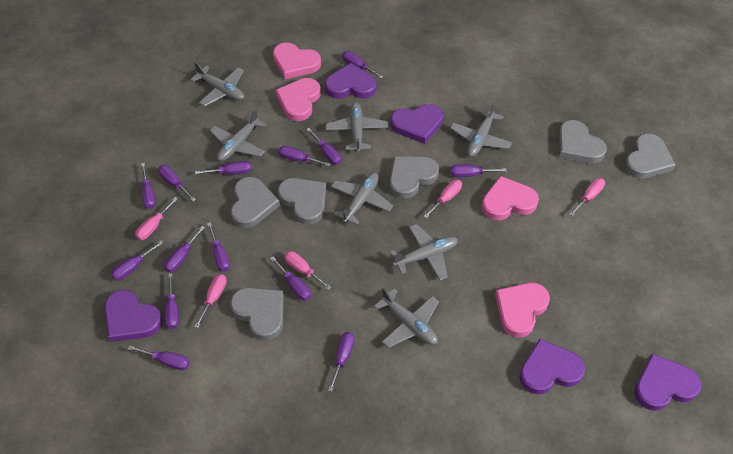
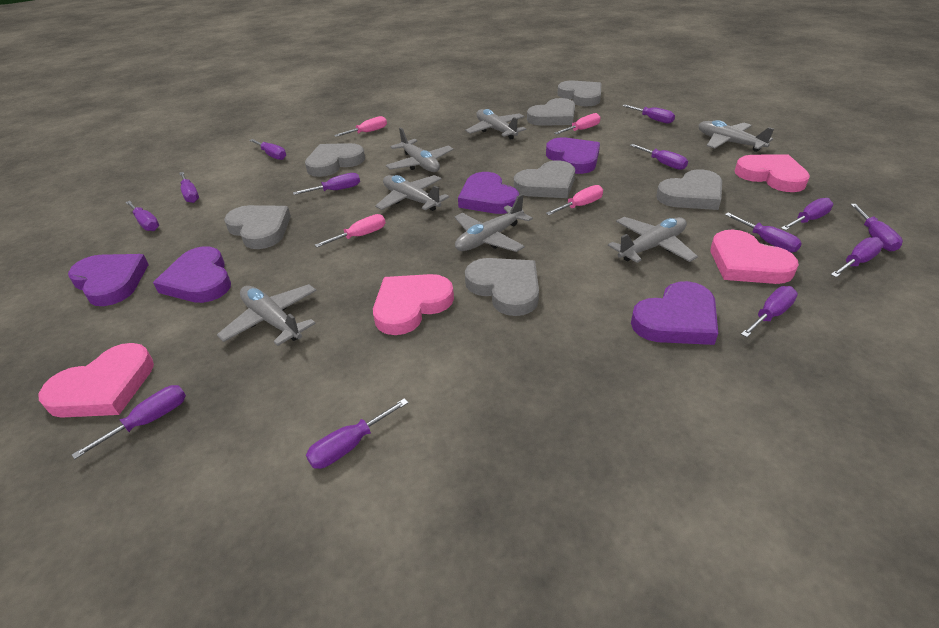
grey heart: [230,287,284,341] [231,177,280,228] [278,178,326,225] [389,156,439,199] [558,120,607,163] [624,134,676,179] = 6 -> [224,205,291,249] [305,143,365,177] [465,258,539,316] [514,160,575,198] [527,98,575,126] [558,81,601,106] [656,169,722,210] = 7
pink screwdriver: [135,197,178,240] [194,274,227,328] [284,251,332,290] [423,180,462,218] [569,178,605,217] = 5 -> [315,214,385,247] [334,116,387,137] [546,185,603,215] [555,113,601,134] = 4
purple screwdriver: [111,240,164,280] [128,346,190,370] [141,163,156,209] [158,165,196,201] [164,226,205,272] [165,273,179,329] [195,161,251,175] [207,222,230,271] [270,257,311,301] [278,146,331,167] [306,128,342,165] [328,332,355,392] [342,51,383,79] [450,164,507,177] = 14 -> [72,385,186,459] [125,201,159,231] [179,172,199,203] [249,139,286,160] [293,173,360,195] [306,398,409,469] [622,104,675,124] [630,144,688,170] [725,213,802,252] [741,286,798,337] [781,198,833,230] [831,237,884,277] [850,204,903,251] = 13

